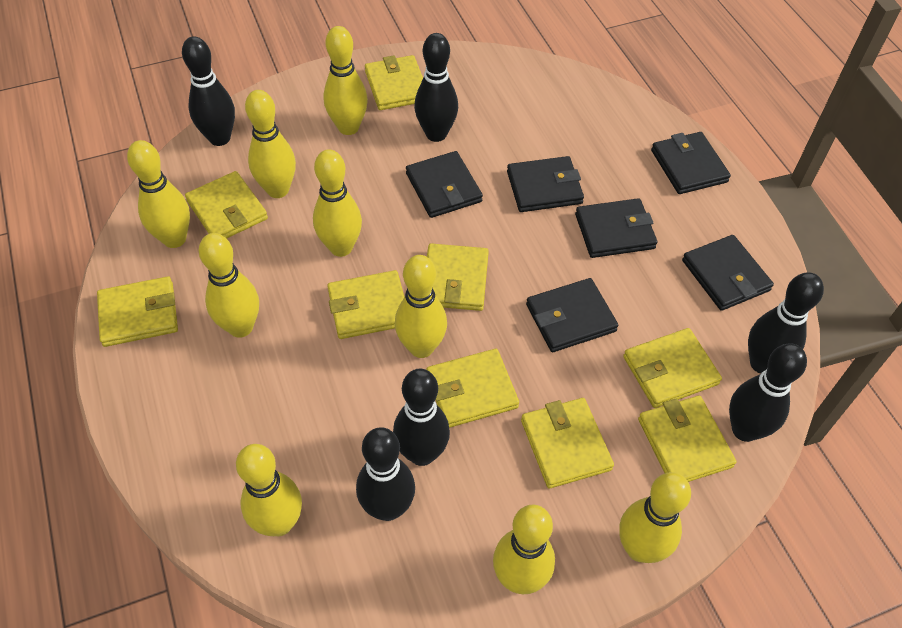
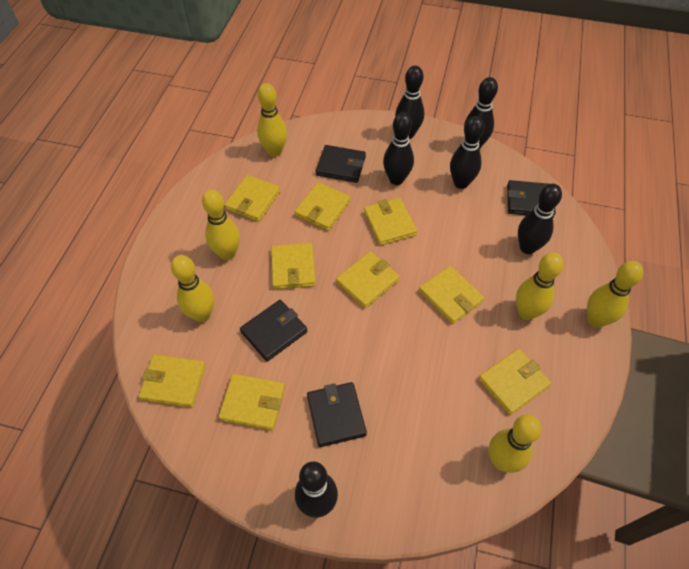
black wallet: [406,151,483,218] [507,156,584,212] [526,278,618,352] [575,198,658,258] [651,132,731,194] [682,235,774,311] = 6 -> [240,300,307,361] [307,382,367,447] [316,145,366,183] [507,180,556,217] = 4
yellow bowling pin: [127,140,190,248] [199,233,259,338] [236,444,302,536] [245,90,296,198] [313,149,362,257] [323,26,368,135] [395,255,447,358] [493,504,555,594] [619,472,691,563] = 9 -> [171,255,214,322] [202,190,240,260] [257,83,287,157] [489,415,542,473] [516,253,564,320] [587,261,643,328] = 6

